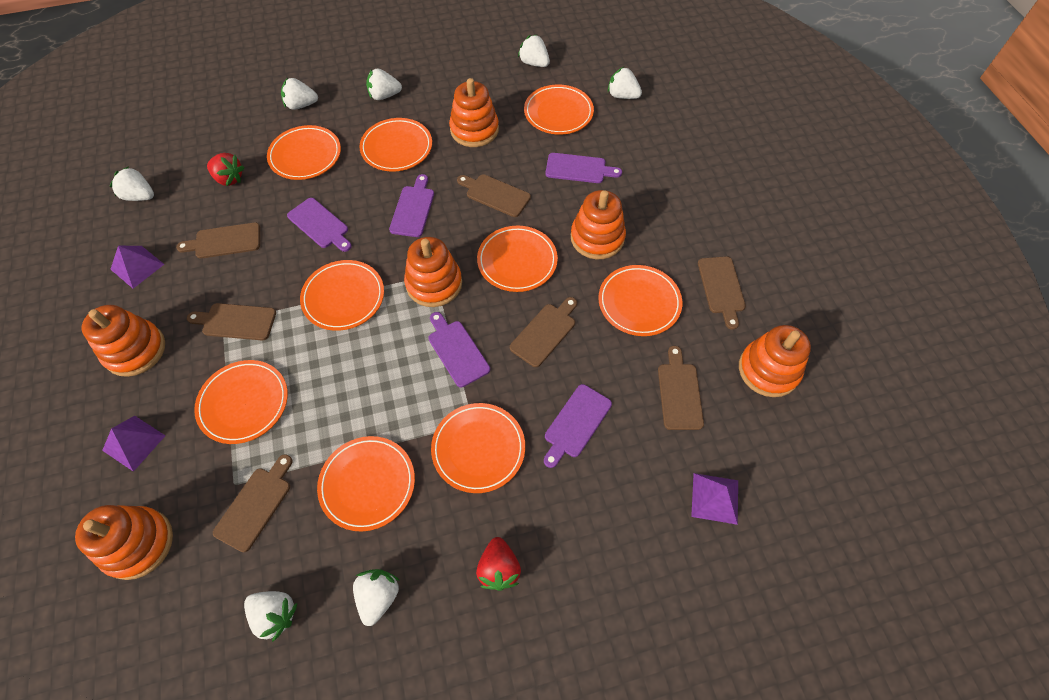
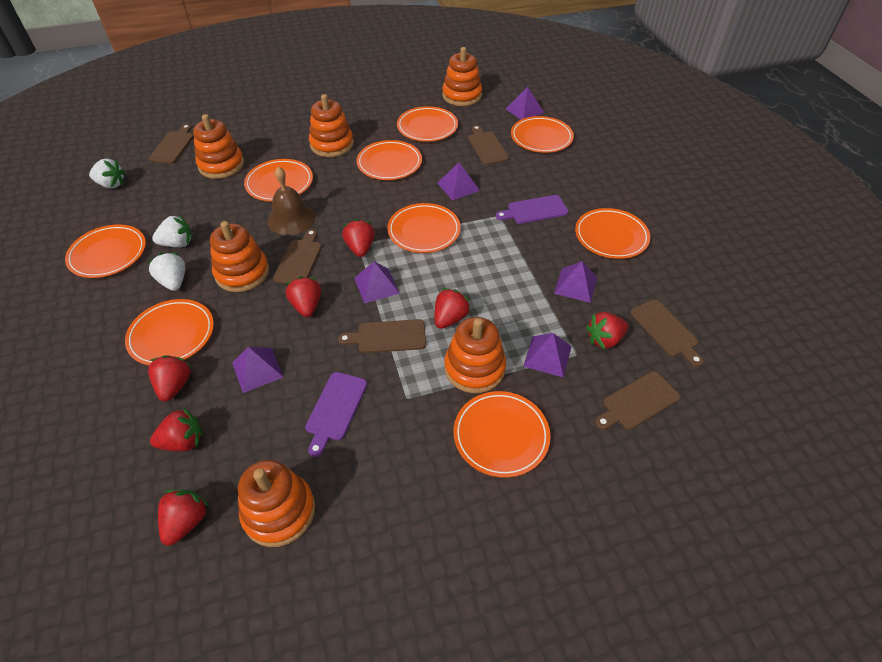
brown bell: none = 0 -> [267,167,315,235] = 1
brown cutting board: [176,222,260,259] [187,303,276,340] [213,454,292,552] [457,174,531,217] [510,297,577,367] [658,346,704,430] [698,256,746,330] = 7 -> [148,124,194,164] [273,229,322,284] [338,319,426,353] [468,125,509,165] [595,371,680,430] [630,299,704,367] = 6
purple cutting board: [287,198,352,252] [389,174,434,237] [428,312,490,387] [544,384,612,468] [546,153,622,183] = 5 -> [305,372,367,457] [496,195,569,224] = 2
purple pyramid: [102,416,166,472] [110,246,164,289] [691,473,738,525] = 3 -> [232,347,283,393] [354,262,400,303] [438,163,480,200] [506,87,544,120] [523,333,572,378] [554,261,597,303] = 6
red strawberry: [207,153,245,186] [476,537,521,591] = 2 -> [148,355,191,402] [150,407,203,451] [158,489,209,546] [286,276,321,317] [342,219,375,257] [434,288,471,329] [586,312,628,350] = 7
white strawberry: [110,166,154,201] [244,591,297,642] [281,78,318,110] [353,569,399,626] [366,69,402,100] [518,35,550,67] [608,67,642,99] = 7 -> [89,158,125,189] [147,253,185,291] [152,214,193,247] = 3

